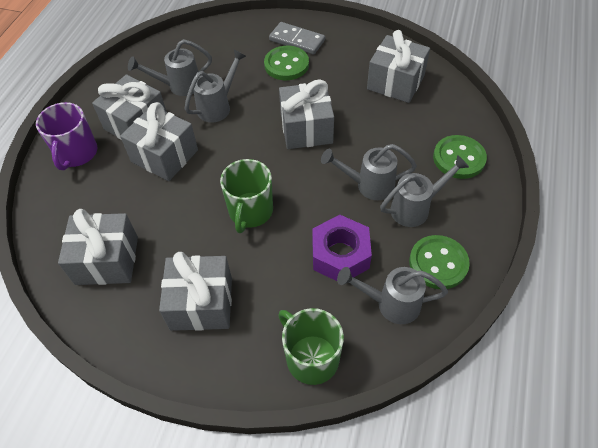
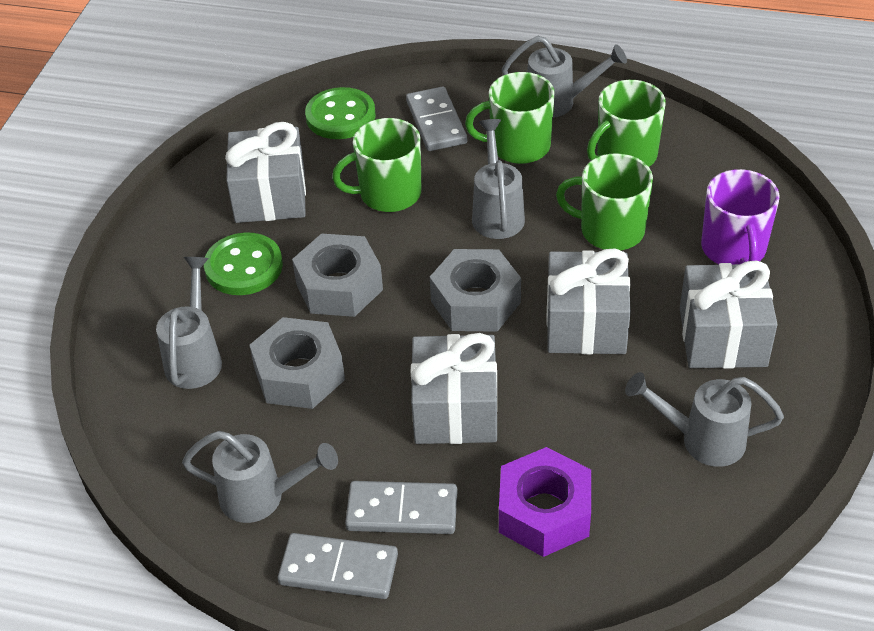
green button: [264,46,309,80] [409,235,470,289] [433,135,487,179] = 3 -> [204,232,283,295] [305,87,376,139] = 2
green mug: [220,159,273,233] [278,308,344,385] = 2 -> [332,118,421,212] [465,72,555,164] [556,153,653,250] [587,80,666,167] = 4
grey domino: [269,22,325,54] = 1 -> [278,533,398,599] [345,481,457,534] [406,87,467,151] = 3
grey gift: [58,209,138,285] [92,74,166,140] [120,102,198,181] [159,252,232,331] [279,79,334,149] [367,30,430,103] = 6 -> [225,122,306,223] [411,333,497,444] [546,248,631,354] [680,260,778,369] = 4
grey nut: none = 0 -> [249,317,345,409] [292,233,383,317] [430,249,521,332] = 3

